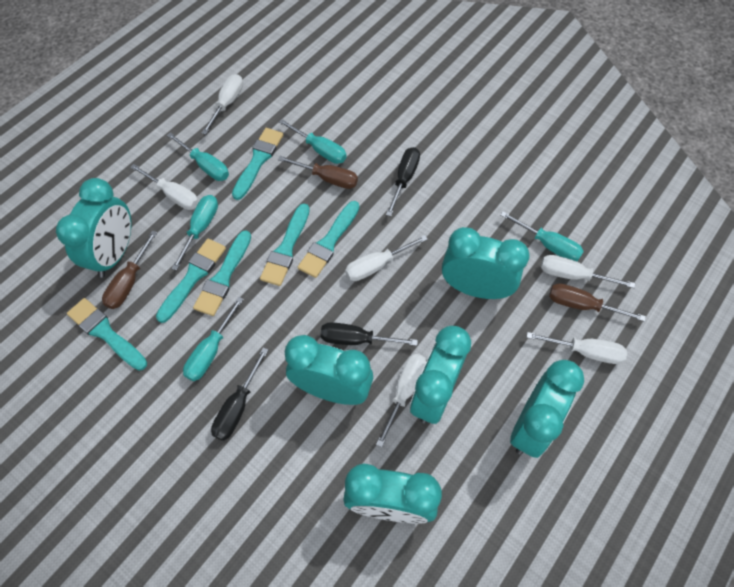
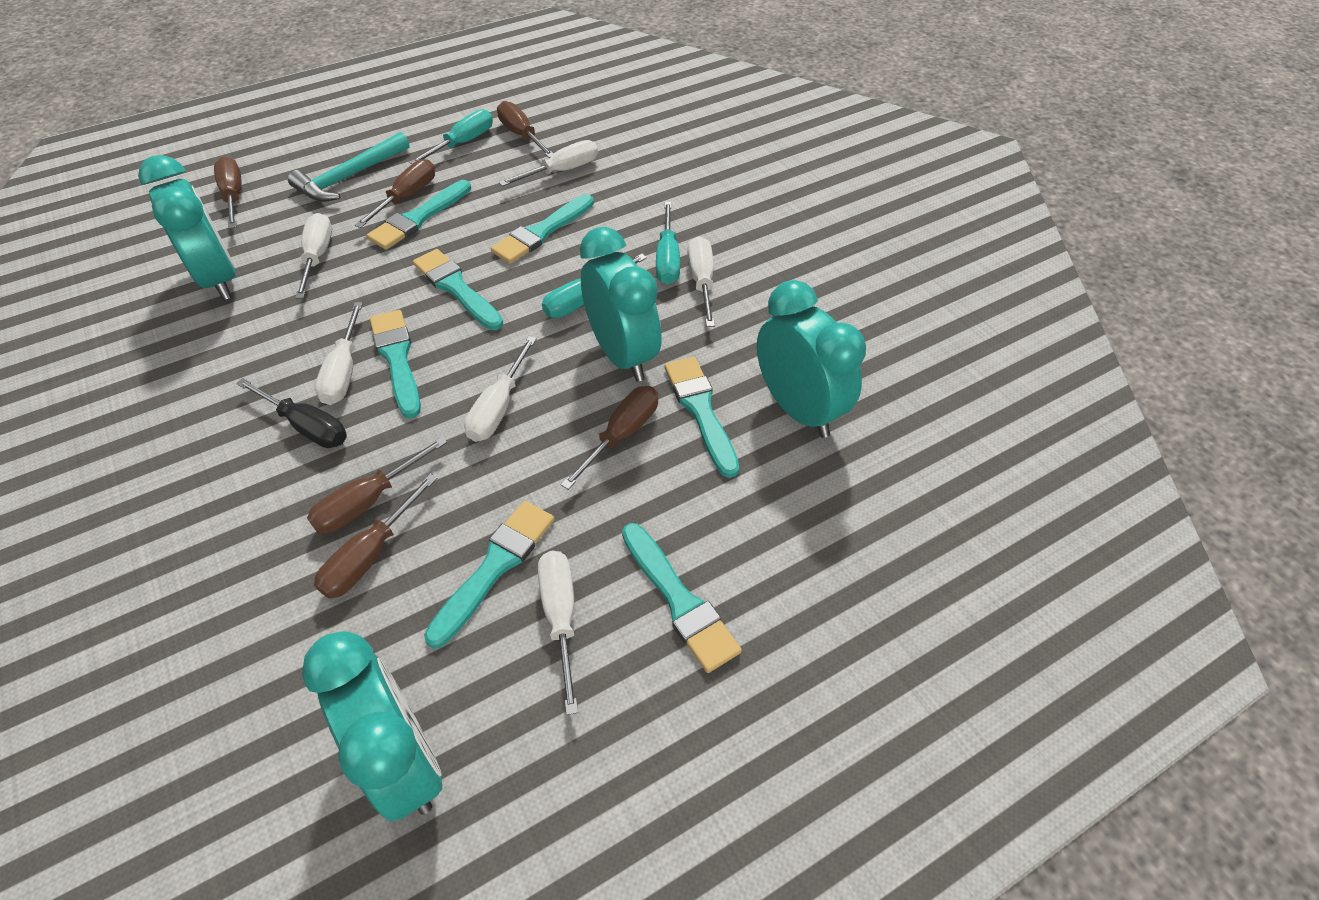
black screwdriver: [211,347,269,441] [320,322,418,346] [386,147,420,217] = 3 -> [236,378,347,448] = 1
brown screwdriver: [102,230,157,309] [278,156,358,189] [549,284,646,322] = 3 -> [214,157,242,229] [307,437,447,534] [314,474,438,599] [355,159,435,228] [497,101,553,158] [561,386,658,490] = 6
turquoise brush: [67,298,147,371] [156,238,226,323] [193,230,251,316] [232,128,283,200] [260,204,310,286] [298,201,360,278] = 6 -> [367,180,471,250] [370,310,421,419] [413,249,503,330] [424,501,554,648] [491,194,594,264] [622,523,742,673] [664,357,739,478] = 7
turquoise clock: [56,178,132,278] [285,335,373,405] [343,464,442,524] [410,326,471,424] [442,227,529,299] [510,360,584,458] = 6 -> [138,155,236,300] [302,631,442,822] [580,227,662,381] [757,280,866,438] = 4
turquoise hammer: none = 0 -> [288,132,410,202] = 1
turquoise screwdriver: [167,132,229,181] [171,195,218,271] [183,297,244,381] [279,119,347,164] [500,211,584,261] = 5 -> [409,109,493,164] [542,254,647,318] [656,202,680,284] = 3

